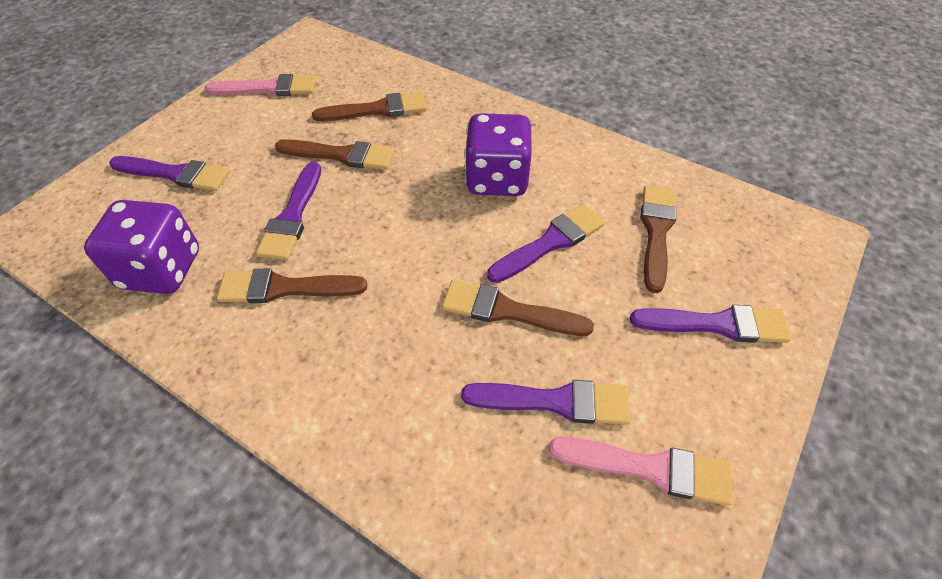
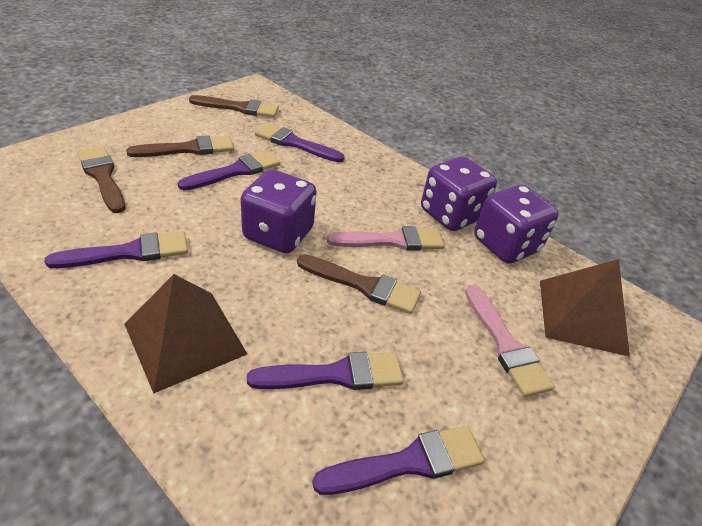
brown brush: [217,269,367,303] [275,139,395,170] [312,92,427,121] [442,280,594,336] [641,185,677,293] = 5 -> [77,146,126,213] [126,135,234,157] [189,95,279,118] [297,255,421,314] = 4
brown pyramid: none = 0 -> [124,274,247,394] [540,259,630,357] = 2
purple dice: [84,200,199,294] [465,113,532,196] = 2 -> [241,169,316,253] [421,157,497,231] [474,185,559,263] = 3

